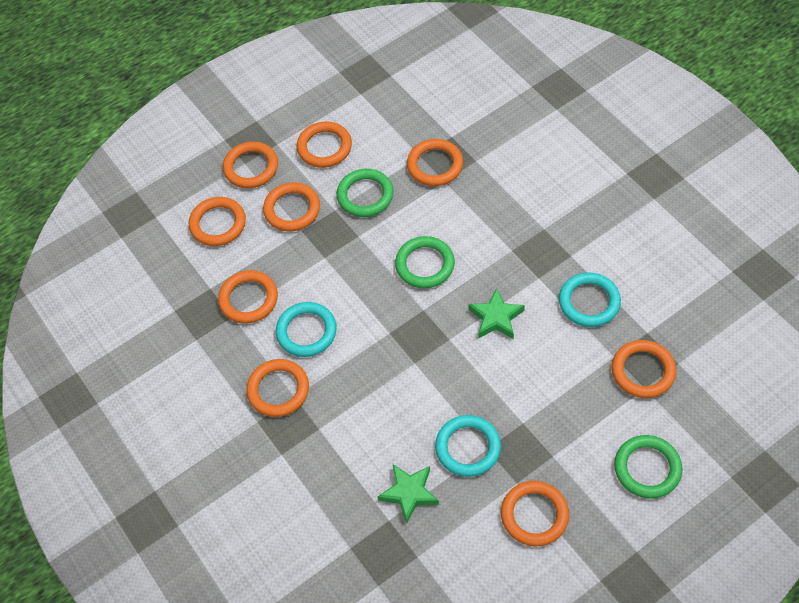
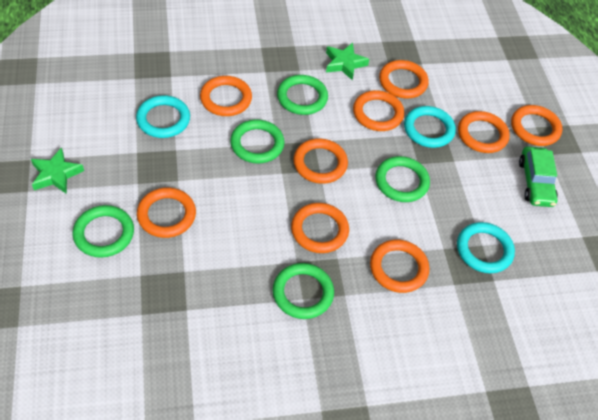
green car: none = 0 -> [519,147,558,207] = 1
green ring: [337,169,394,217] [395,236,455,288] [614,435,682,499] = 3 -> [73,205,134,258] [230,120,285,163] [273,263,334,319] [277,75,328,115] [375,156,430,202] = 5

